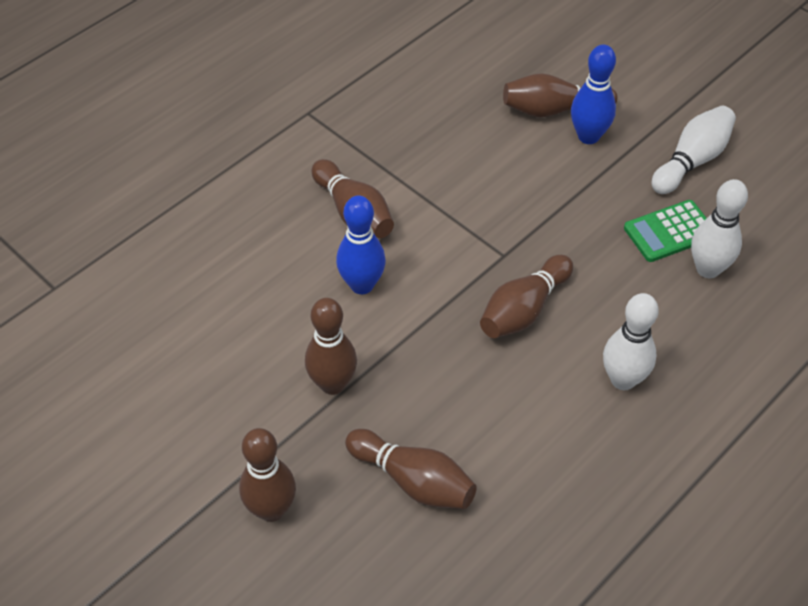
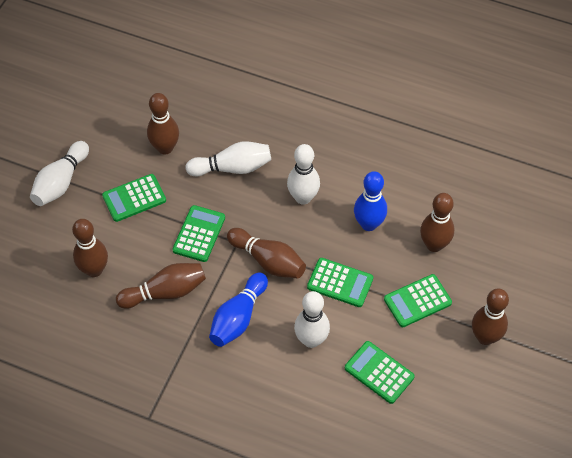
green calculator: [624,200,707,262] = 1 -> [102,174,166,222] [172,205,225,262] [307,258,373,307] [345,341,415,404] [384,274,452,327] = 5
white bowling pin: [603,293,659,390] [652,106,736,194] [691,179,748,279] = 3 -> [30,141,89,206] [185,141,271,176] [287,144,320,205] [294,291,330,348] = 4

